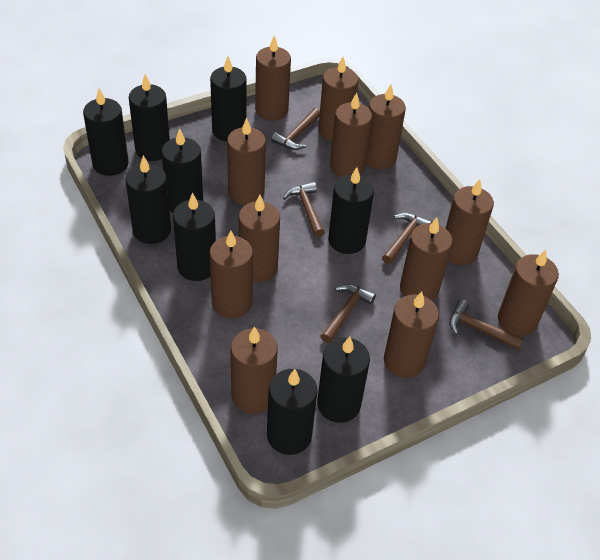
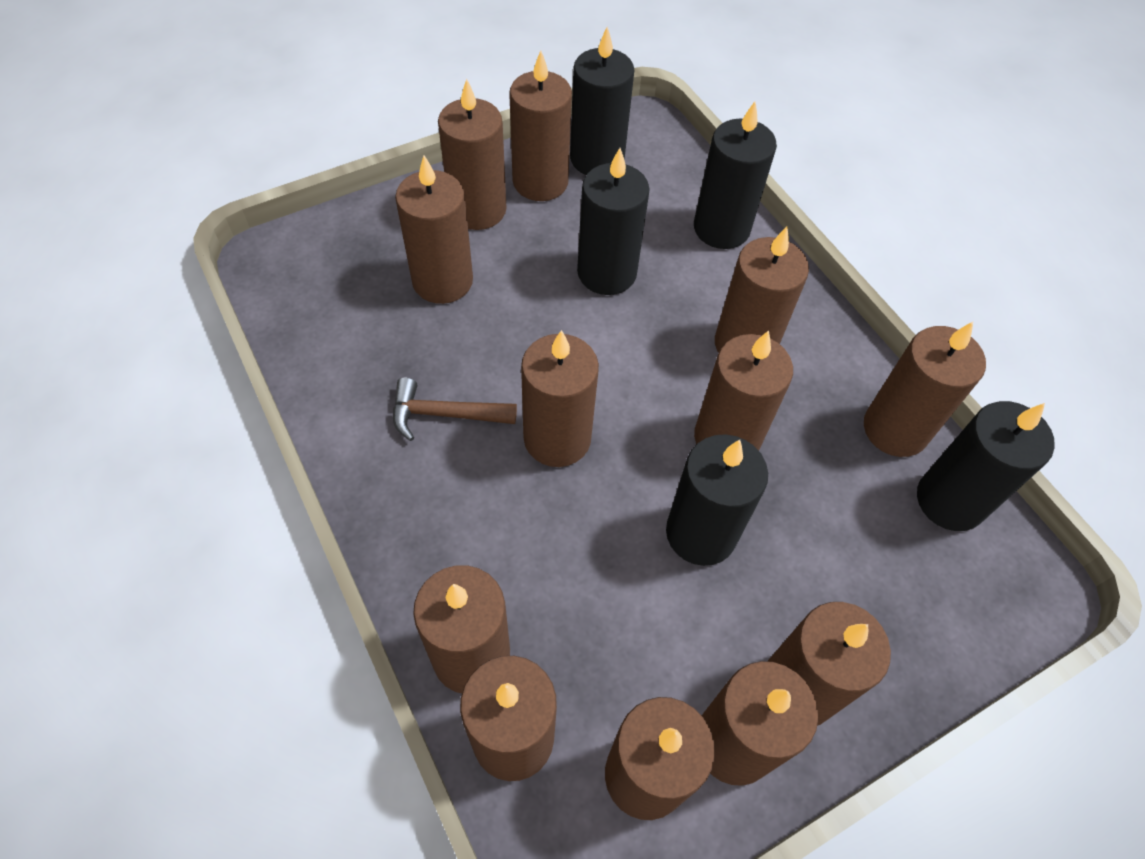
black candle: [83,89,129,176] [125,156,171,244] [129,74,170,161] [161,128,203,213] [173,192,216,281] [210,56,247,142] [267,369,317,455] [317,336,370,423] [328,167,374,254] = 9 -> [570,27,634,175] [577,148,650,295] [666,434,768,566] [694,101,777,249] [917,401,1055,531] = 5
brown hammer: [271,108,320,150] [283,182,325,237] [321,284,376,343] [382,213,432,264] [449,300,524,350] = 5 -> [393,378,517,441] = 1

